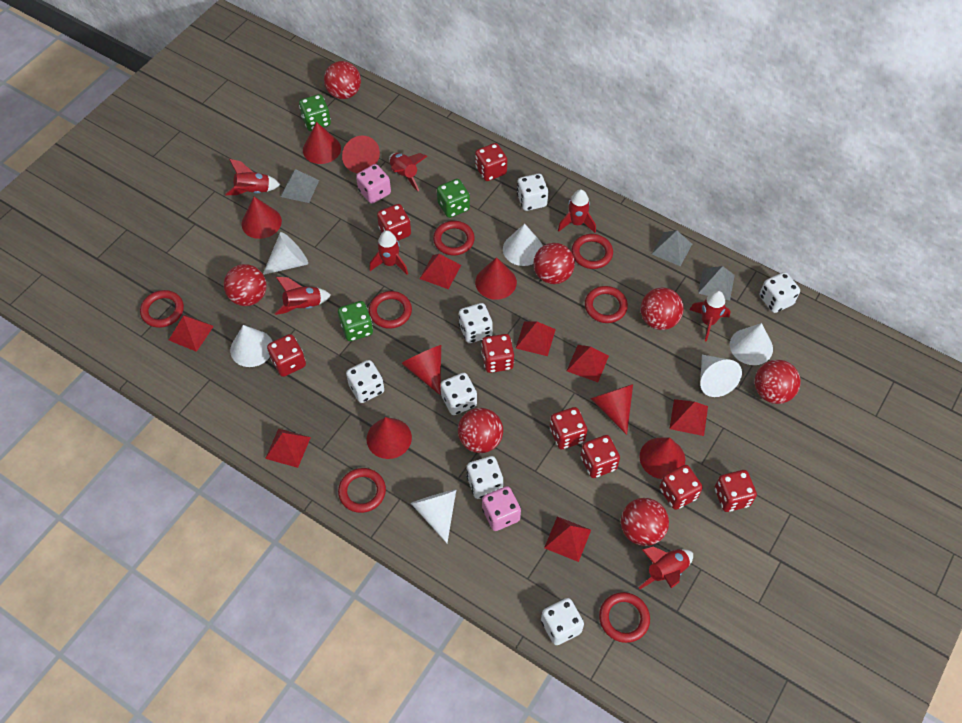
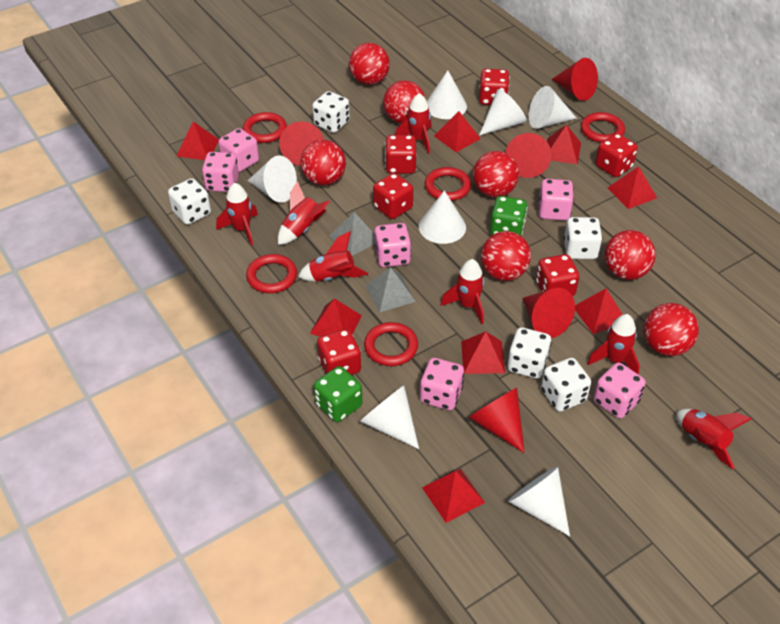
green dice: [299,94,331,131] [338,301,373,341] [437,179,470,218] = 3 -> [314,366,362,422] [490,196,527,236] = 2
grey pyramid: [281,169,319,203] [652,230,692,266] [698,266,735,300] = 3 -> [330,212,375,256] [366,267,416,312] = 2
pink dice: [356,164,391,204] [482,486,521,531] = 2 -> [202,152,239,192] [218,128,259,172] [374,223,411,267] [420,358,464,410] [538,179,574,220] [594,362,646,418] = 6
red cone: [242,197,282,239] [303,122,341,164] [342,135,380,173] [367,417,412,459] [401,345,441,395] [475,257,517,300] [590,384,633,435] [639,437,685,479] = 8 -> [279,121,324,166] [468,388,524,453] [506,133,552,178] [522,288,575,338] [552,58,598,101] = 5
red dice: [267,334,306,377] [377,204,411,241] [475,143,507,181] [481,334,514,373] [550,407,587,449] [580,435,620,478] [659,465,703,510] [715,470,757,512] = 8 -> [317,329,361,375] [373,173,413,219] [385,135,417,174] [479,69,510,105] [536,254,579,296] [596,133,638,177] = 6
red pyramid: [169,315,214,352] [265,428,311,468] [420,254,461,289] [516,321,556,356] [544,516,591,562] [567,345,609,382] [669,399,708,436] = 7 -> [177,122,219,160] [310,298,362,337] [422,468,485,523] [434,111,481,152] [461,331,505,374] [547,125,581,164] [575,288,623,334] [608,166,657,209] = 8
red ring: [140,290,184,328] [338,468,386,513] [369,291,412,329] [433,221,475,255] [572,234,613,269] [585,286,628,323] [599,592,650,643] = 7 -> [243,112,287,143] [246,254,297,293] [364,322,418,366] [424,167,471,201] [581,112,625,143] = 5
white cone: [230,325,273,367] [263,232,308,275] [411,490,456,543] [503,224,543,266] [700,355,742,397] [730,323,773,365] = 6 -> [248,156,297,203] [360,386,419,449] [419,190,466,244] [427,70,467,119] [479,89,527,136] [508,466,570,536] [529,86,577,129] = 7
white dice: [346,360,384,403] [440,373,477,415] [459,303,493,343] [466,456,503,499] [517,174,548,211] [541,598,584,645] [760,272,800,313] = 7 -> [168,178,211,225] [312,91,350,133] [508,327,551,379] [541,358,591,412] [564,217,602,259] = 5

